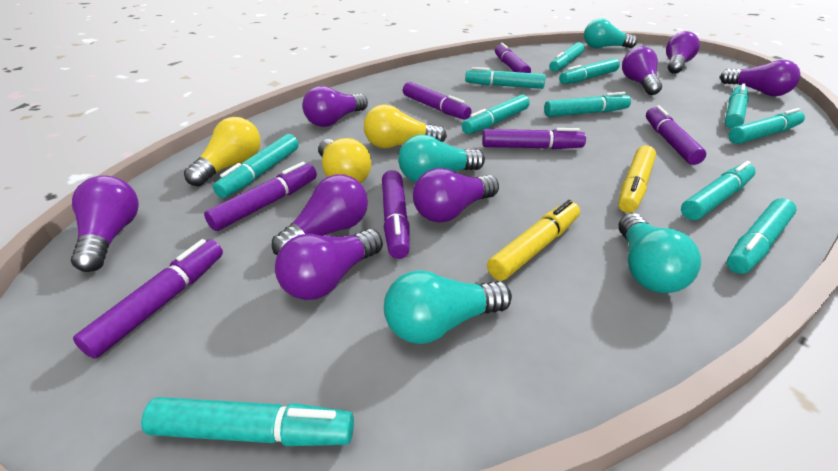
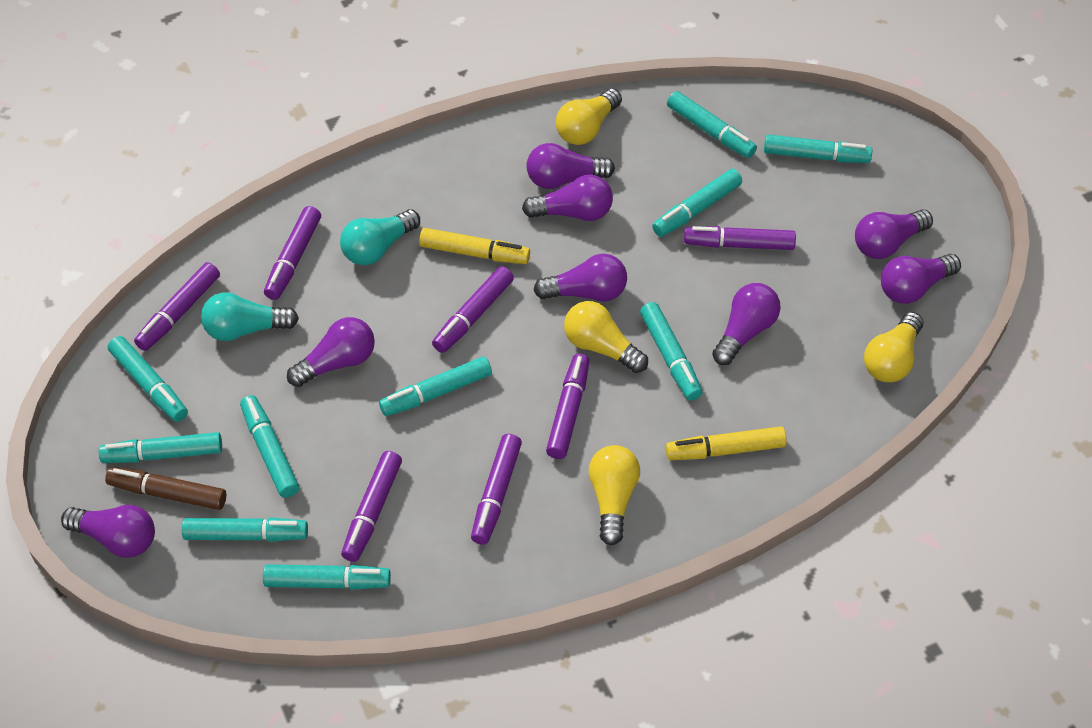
brown marker: none = 0 -> [105,467,226,510] = 1
turquoise light bulb: [384,270,512,344] [398,134,485,182] [584,18,637,48] [619,213,701,293] = 4 -> [201,292,299,341] [340,209,420,265] = 2
turquoise marker: [141,397,354,446] [213,134,299,198] [462,94,530,134] [465,67,546,89] [544,92,631,117] [549,42,584,72] [559,58,620,84] [681,161,756,220] [725,83,749,129] [727,198,797,274] [728,108,805,144] = 11 -> [99,432,222,463] [108,336,188,422] [182,517,308,542] [240,395,299,498] [263,564,391,590] [379,356,492,416] [640,302,702,401] [652,169,742,237] [667,91,757,158] [764,135,872,163] = 10
yellow light bulb: [184,117,261,186] [318,138,371,183] [364,104,447,149] = 3 -> [556,89,622,145] [564,301,648,373] [588,445,640,545] [864,312,923,382] = 4

